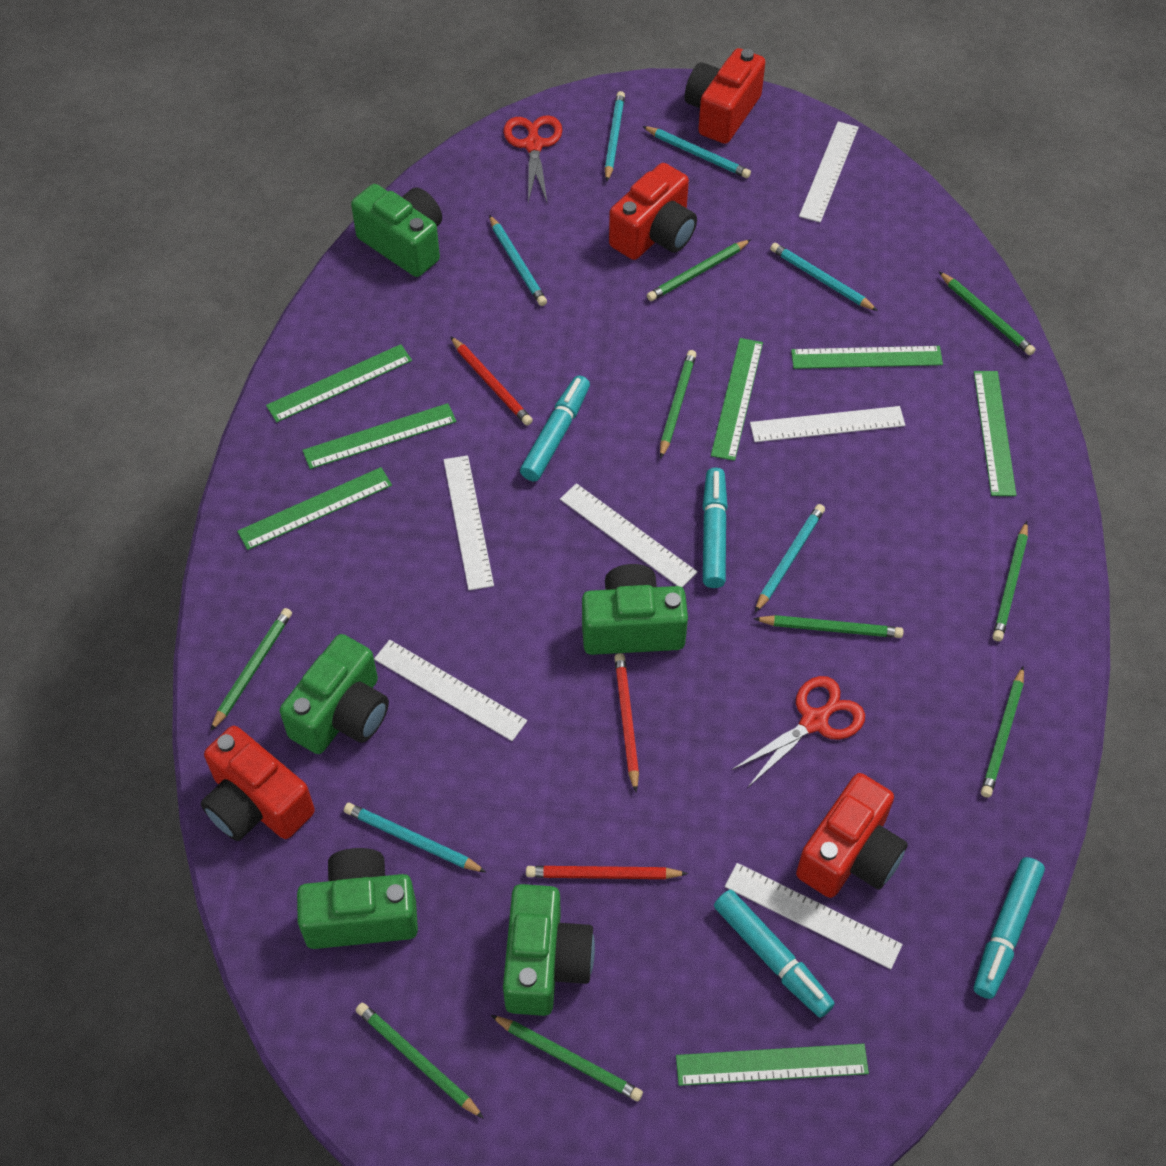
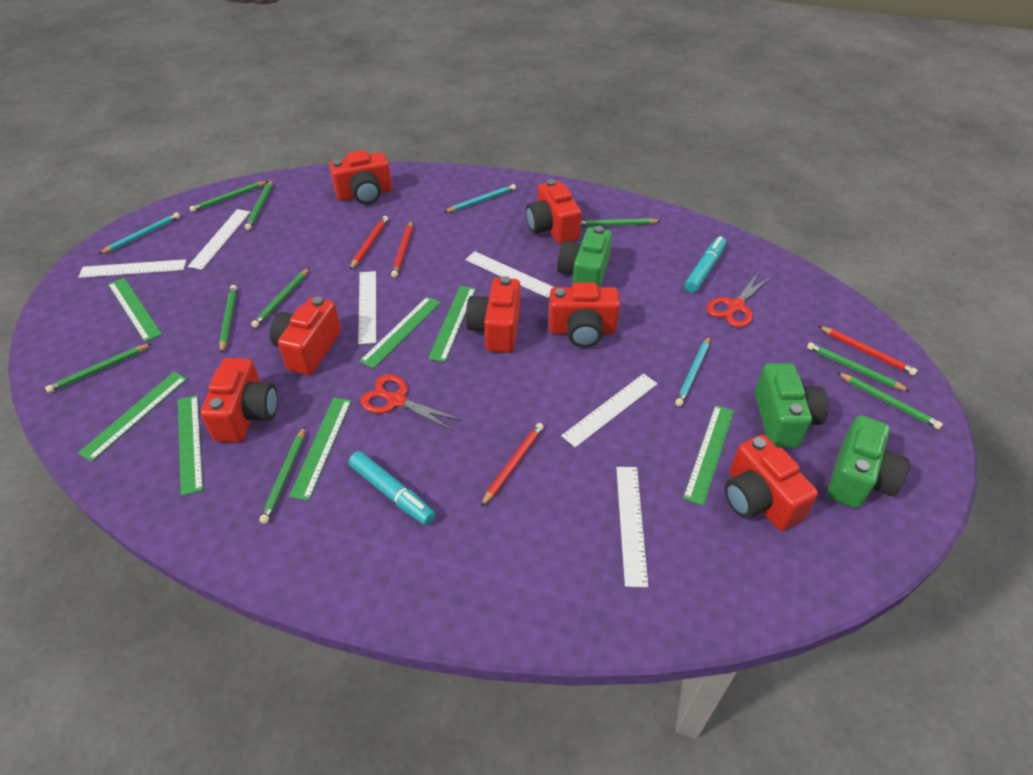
green camera: [280,634,389,754] [297,848,418,949] [351,184,442,277] [503,884,595,1016] [582,564,688,655] = 5 -> [557,226,612,287] [755,363,828,448] [827,415,910,508] = 3
red camera: [201,726,315,841] [609,163,697,260] [685,48,765,144] [796,773,908,898] = 4 -> [200,358,278,442] [270,296,341,375] [330,150,392,205] [466,276,520,353] [526,179,582,244] [549,283,620,348] [724,435,818,531] = 7
red pencil: [450,336,533,426] [526,866,688,879] [614,653,639,792] = 3 -> [350,216,388,270] [391,221,413,278] [481,423,544,507] [819,326,918,376] = 4
turquoise marker: [520,375,590,481] [703,468,728,588] [714,890,835,1018] [974,857,1045,999] = 4 -> [349,451,435,525] [684,236,726,293] = 2
turquoise pencil: [344,803,486,872] [489,215,547,306] [605,91,625,181] [643,126,751,178] [755,504,825,612] [770,243,878,311] = 6 -> [99,212,180,254] [445,184,516,212] [675,336,710,407] = 3

